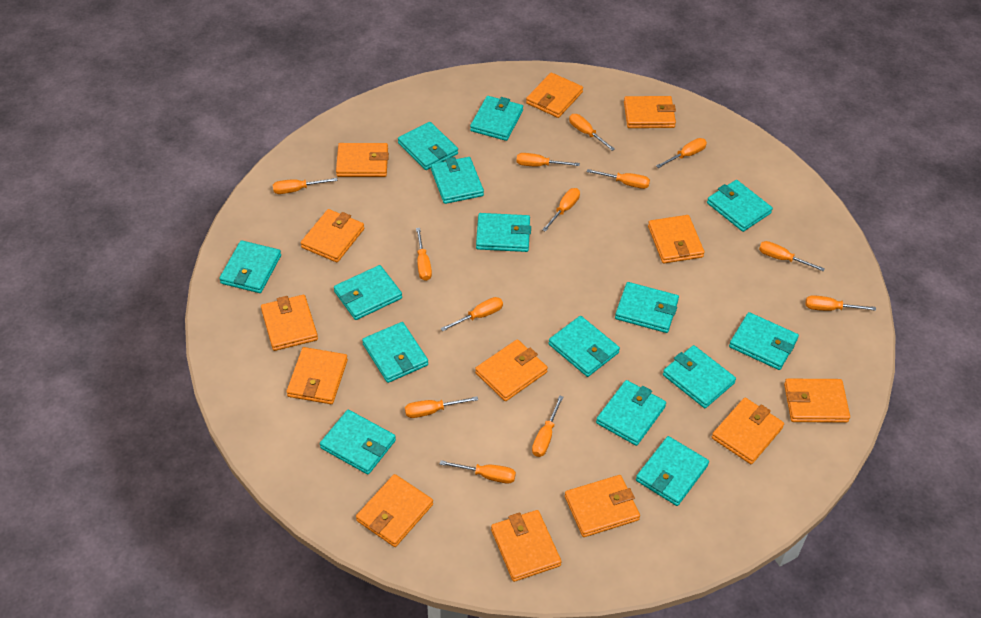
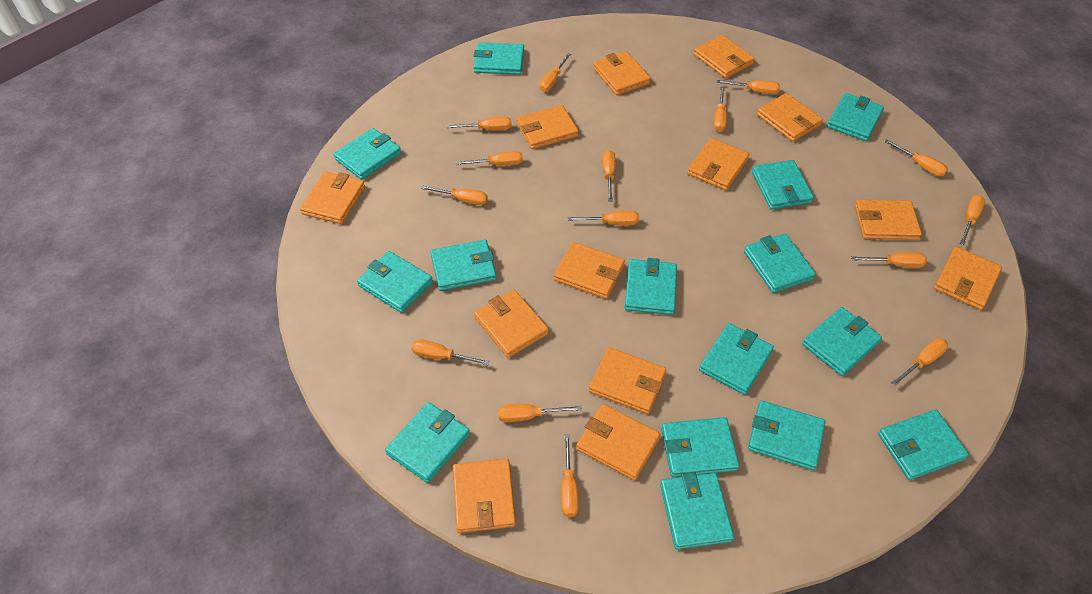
orange screwdriver: [273,178,338,194] [405,396,478,418] [416,228,432,281] [440,297,503,331] [440,460,516,484] [517,153,580,166] [532,395,563,457] [542,188,580,232] [569,114,615,151] [587,169,650,189] [656,138,707,168] [759,241,825,271] [805,295,876,311] = 13 -> [412,339,489,365] [420,185,488,205] [447,117,512,130] [456,151,523,166] [498,404,582,422] [539,53,571,92] [561,434,579,517] [568,211,639,225] [602,150,615,202] [713,87,727,132] [717,80,780,94] [851,252,927,268] [884,139,948,176] [891,338,948,386] [960,195,985,245] = 15

